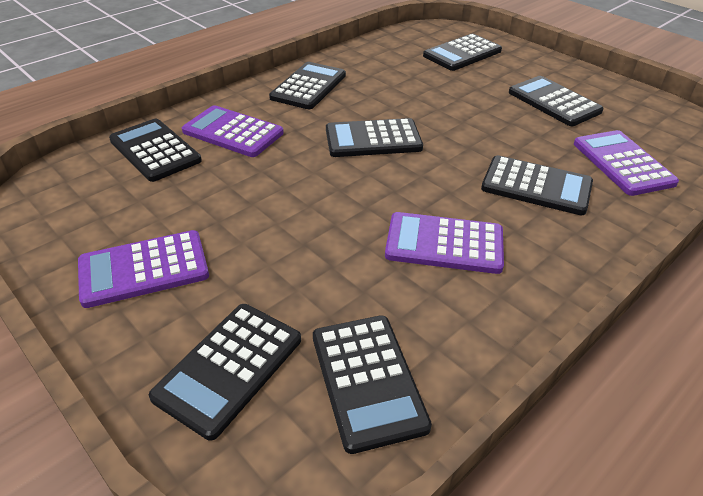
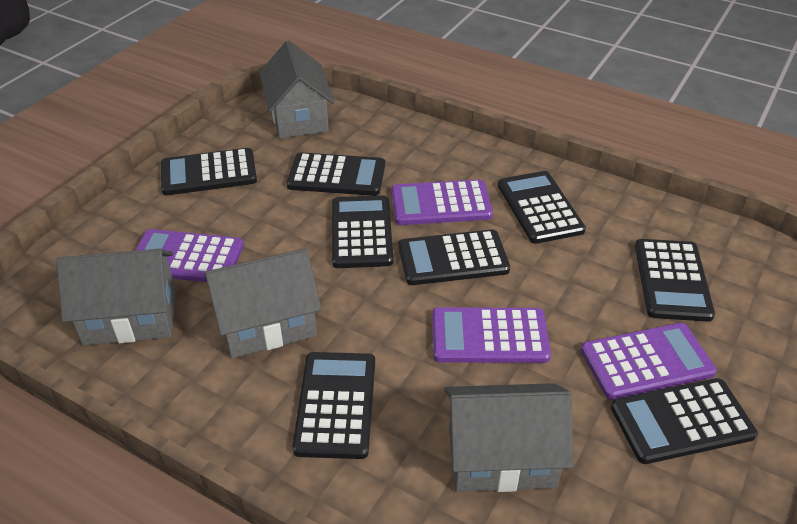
grey house: none = 0 -> [56,249,176,346] [205,248,321,358] [260,40,334,138] [444,383,574,492] = 4

